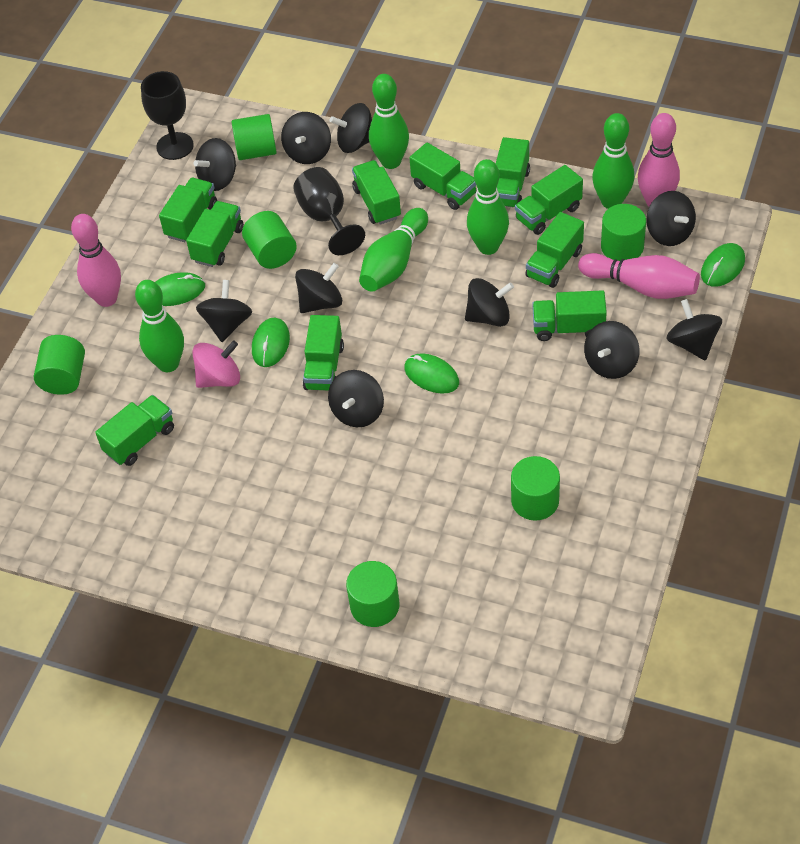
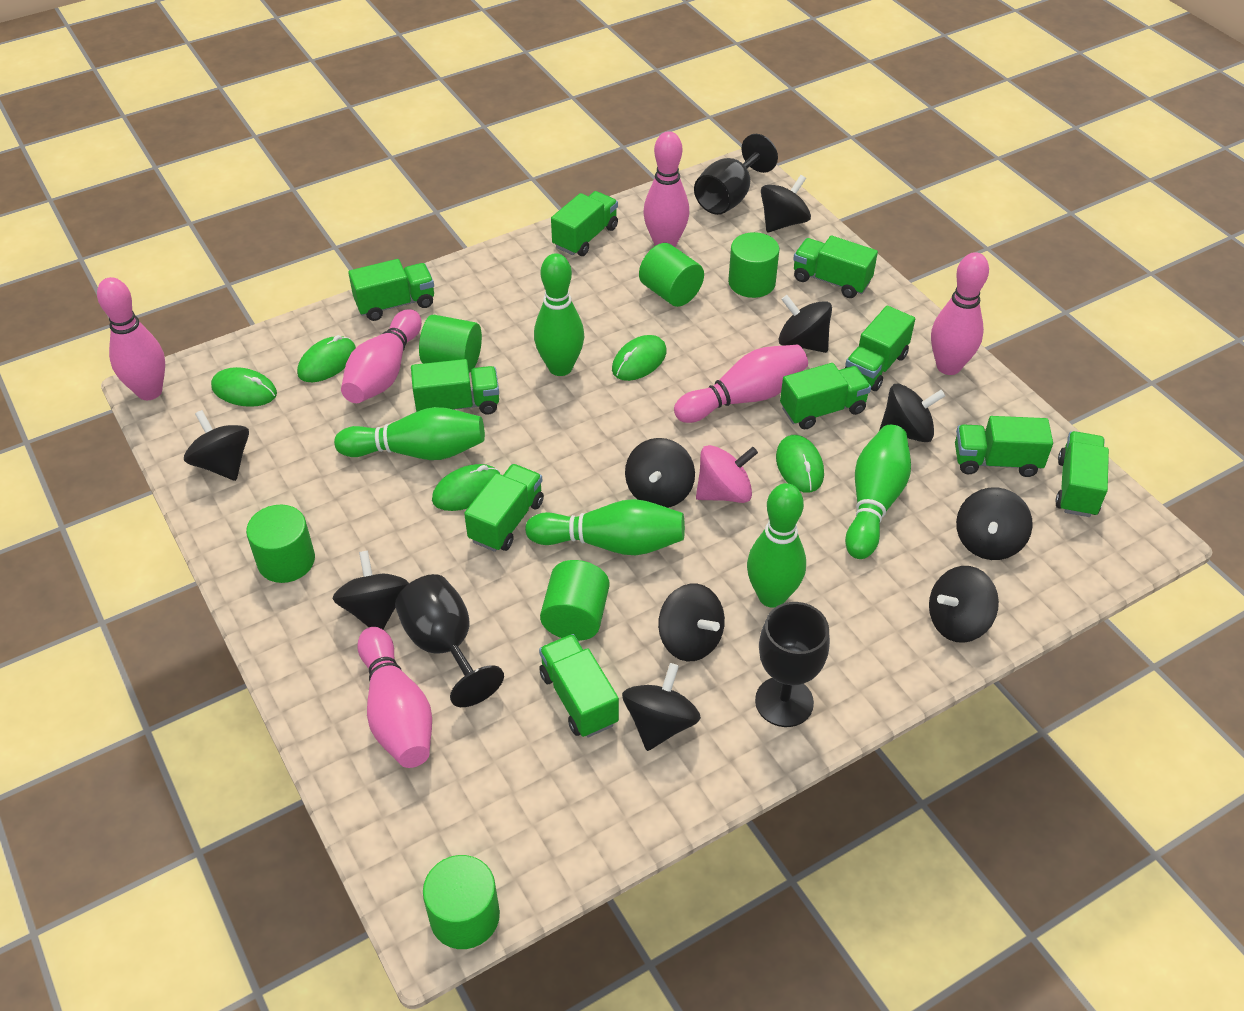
black goblet: [141,71,194,160] [293,167,365,255] = 2 -> [395,574,504,707] [694,134,778,215] [755,602,830,727] = 3
green mouse: [155,272,205,306] [252,318,290,367] [404,353,459,394] [701,243,745,287] = 4 -> [211,367,277,407] [297,335,356,382] [432,464,500,511] [612,335,667,381] [776,435,824,492] = 5
pink bowling pin: [71,214,121,307] [578,253,700,299] [638,113,680,206] = 3 -> [97,277,165,400] [341,309,422,403] [357,627,432,768] [643,131,689,247] [674,345,808,423] [931,252,989,375] = 6

